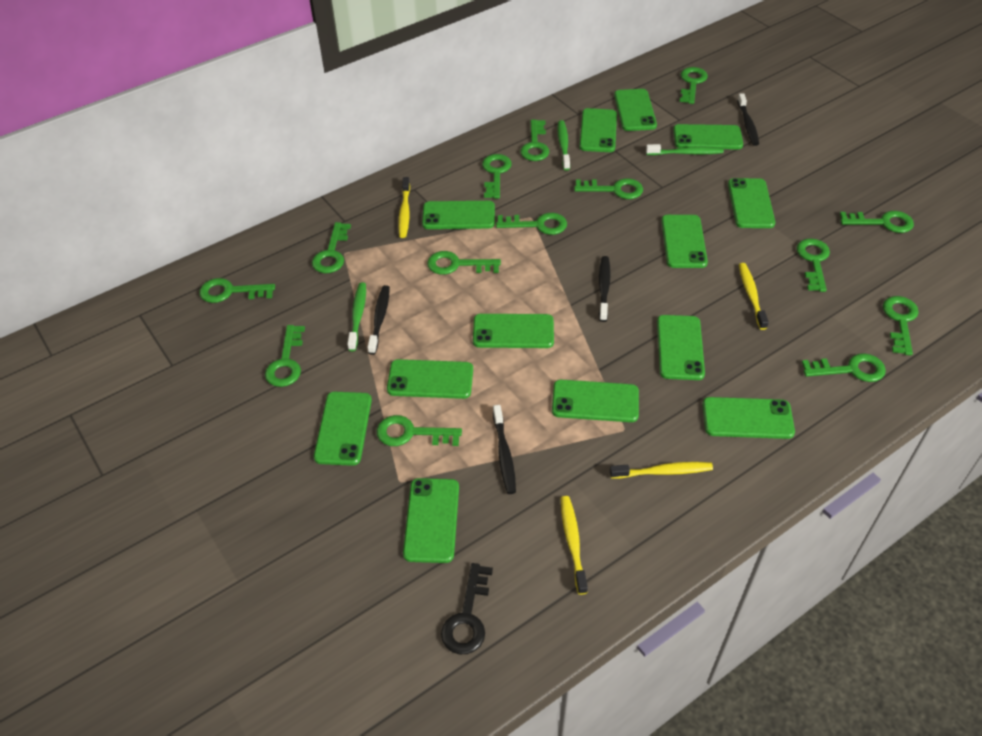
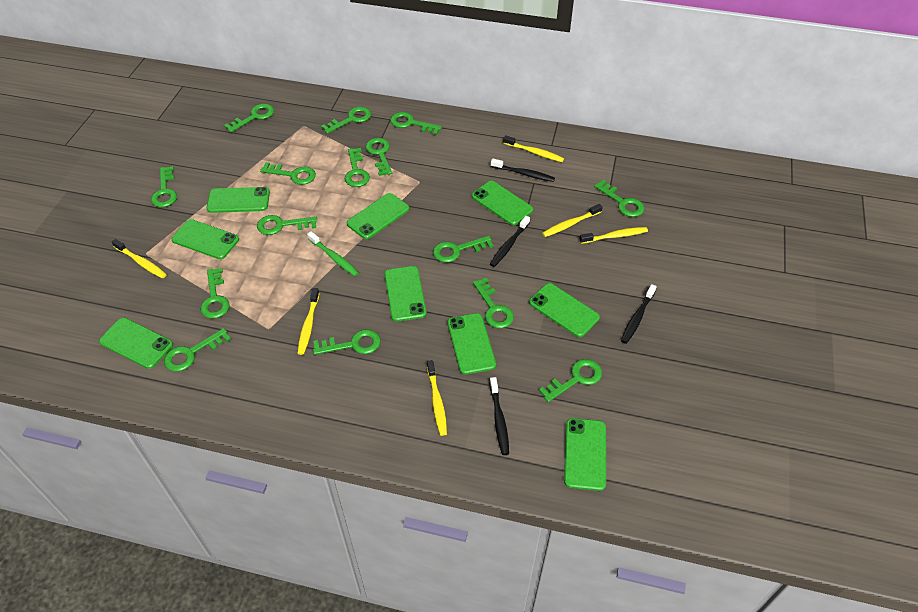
black key: [441,563,493,654] = 1 -> none = 0
green key: [199,278,275,303] [265,325,305,387] [312,222,351,273] [377,415,462,446] [427,251,501,275] [482,154,512,199] [496,213,567,235] [520,120,549,161] [574,178,643,199] [680,67,708,104] [797,238,830,292] [802,353,886,382] [840,211,914,233] [883,296,919,355] = 14 -> [151,166,177,207] [164,328,231,372] [200,268,230,319] [224,104,274,133] [257,215,317,235] [260,162,316,185] [313,329,381,355] [321,107,371,134] [344,148,370,187] [365,138,392,176] [390,112,442,135] [433,236,494,263] [473,278,514,328] [539,359,602,402] [594,180,644,217] = 15
green phone: [314,392,372,466] [387,359,473,399] [403,478,459,563] [422,201,495,229] [473,314,554,348] [552,380,639,422] [580,108,617,152] [614,89,657,131] [657,315,705,380] [661,215,708,268] [673,124,743,149] [702,397,795,439] [728,178,775,228] = 13 -> [99,318,173,369] [171,219,239,259] [206,187,270,213] [347,193,409,239] [384,266,427,322] [447,313,496,375] [472,181,533,225] [529,283,600,337] [564,418,606,491] = 9
green toothbrush: [347,282,366,351] [558,120,570,171] [646,144,724,155] = 3 -> [307,231,359,276] = 1
yellow toothbrush: [398,177,410,238] [561,496,588,595] [610,462,713,479] [739,263,769,330] = 4 -> [112,239,167,278] [298,288,320,355] [427,360,447,436] [503,135,564,162] [542,204,603,237] [579,227,648,244] = 6

